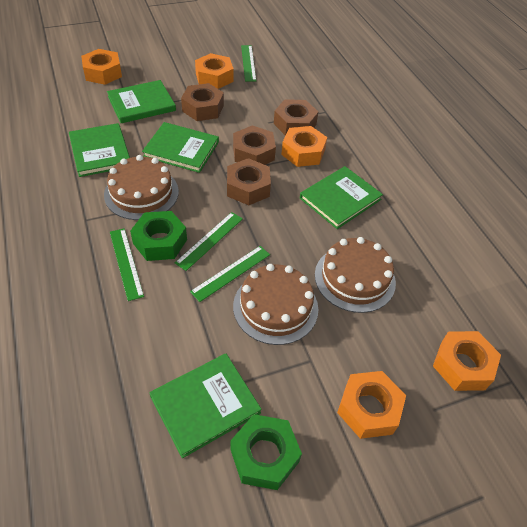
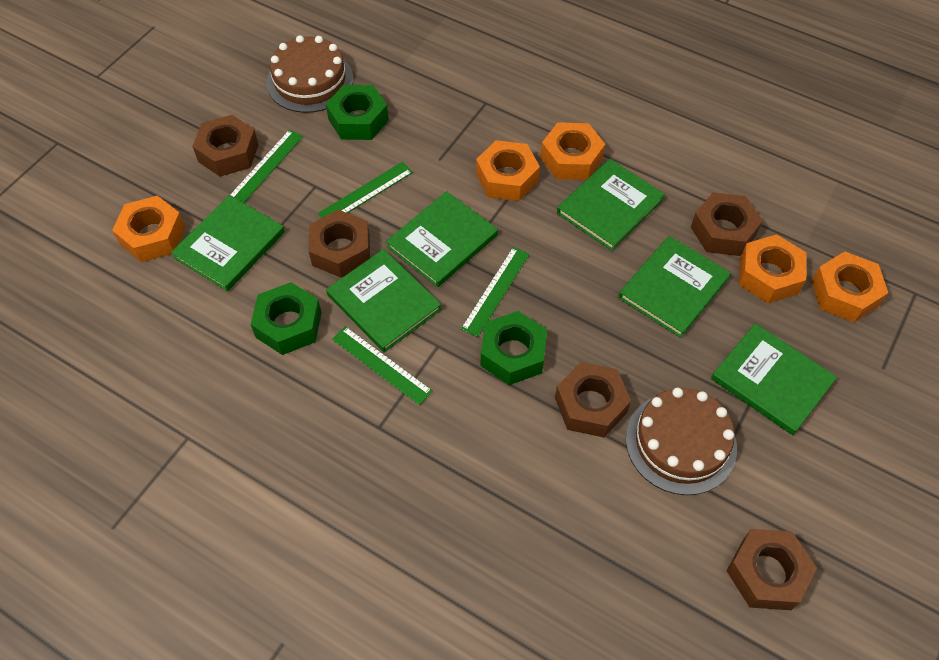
brown cake: [104,155,179,220] [233,264,318,345] [315,237,396,313] = 3 -> [267,35,353,113] [626,388,737,495] = 2
brown nut: [181,83,224,121] [227,158,271,205] [233,125,276,165] [274,99,318,136] = 4 -> [192,115,259,177] [309,210,370,278] [555,362,631,437] [691,192,763,256] [727,529,817,610] = 5
green book: [69,123,130,177] [107,80,176,123] [142,122,219,173] [150,354,262,458] [300,166,383,229] = 5 -> [171,195,285,291] [326,249,442,353] [386,191,498,287] [557,159,665,251] [618,236,731,338] [711,323,837,435] = 6
green nut: [130,211,187,261] [230,414,302,490] = 2 -> [251,282,322,355] [326,85,389,140] [481,311,547,385] = 3

